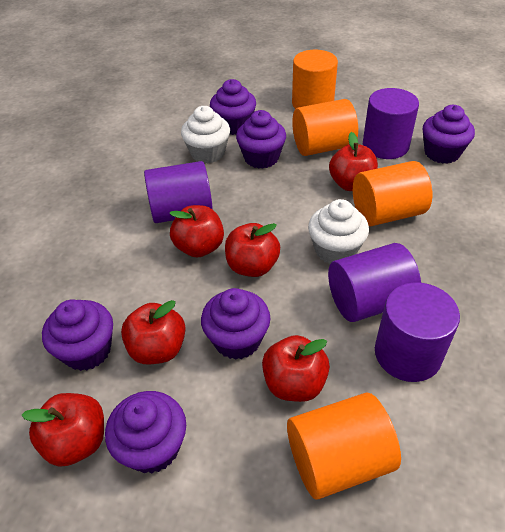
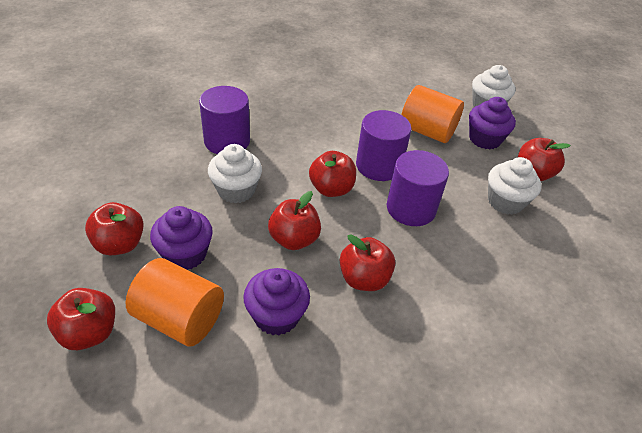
orange cylinder: [287,393,401,500] [292,50,338,109] [292,99,358,156] [353,161,432,226] = 4 -> [126,258,224,347] [401,85,464,143] = 2
purple cupcake: [42,299,113,371] [105,391,186,474] [201,288,271,360] [210,79,256,135] [236,110,286,169] [423,105,475,164] = 6 -> [150,206,213,270] [243,268,310,335] [469,97,516,150] = 3
purple cylinder: [144,161,213,223] [328,243,421,322] [363,88,419,159] [375,282,460,382] = 4 -> [199,86,250,154] [356,110,411,181] [387,150,449,226] = 3
white cupcake: [181,106,230,163] [308,199,369,264] = 2 -> [208,144,262,204] [472,65,516,107] [488,157,541,215] = 3

